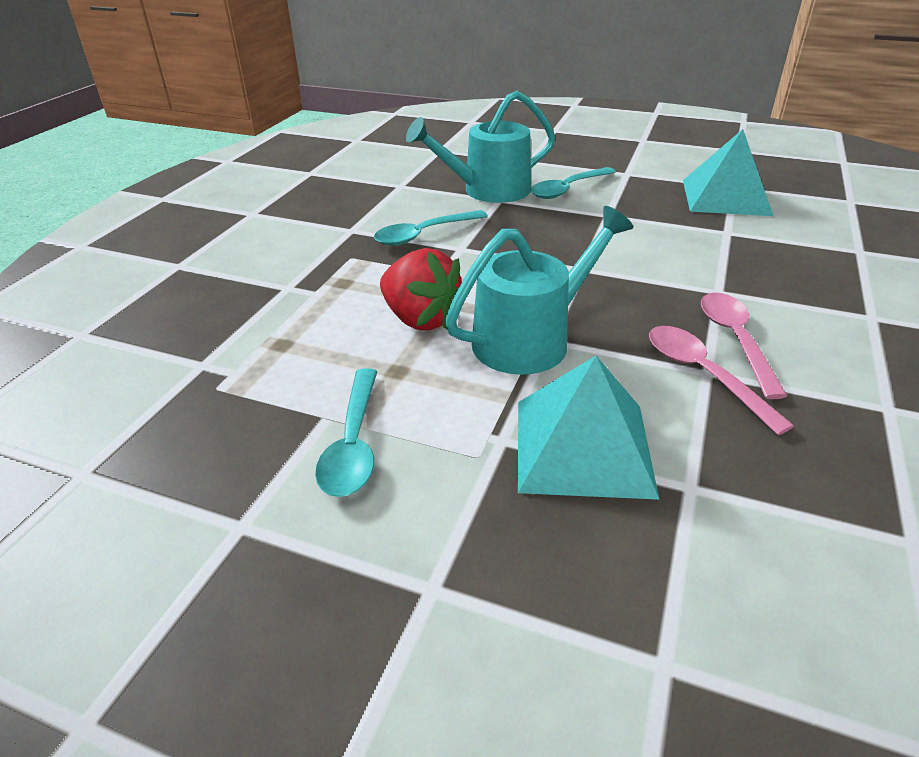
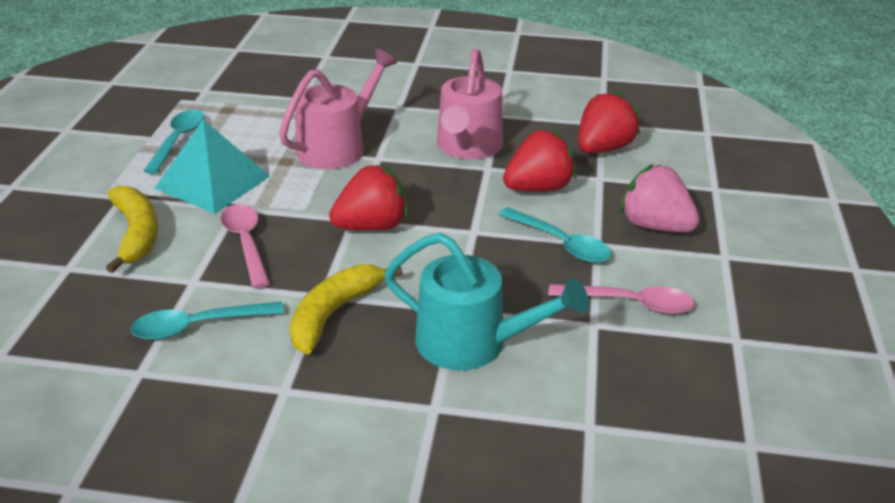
pink strawberry: none = 0 -> [620,164,700,232] = 1
pink watering can: none = 0 -> [279,49,397,169] [437,48,503,159] = 2
red strawberry: [380,248,462,330] = 1 -> [329,165,408,231] [503,129,576,192] [578,91,640,153] = 3
turquoise pyramid: [518,356,660,500] [683,129,773,216] = 2 -> [154,120,270,214] = 1
turquoise watering can: [406,91,556,203] [445,206,633,375] = 2 -> [384,233,589,370] = 1
yellow banana: none = 0 -> [106,185,158,273] [290,264,402,354] = 2

